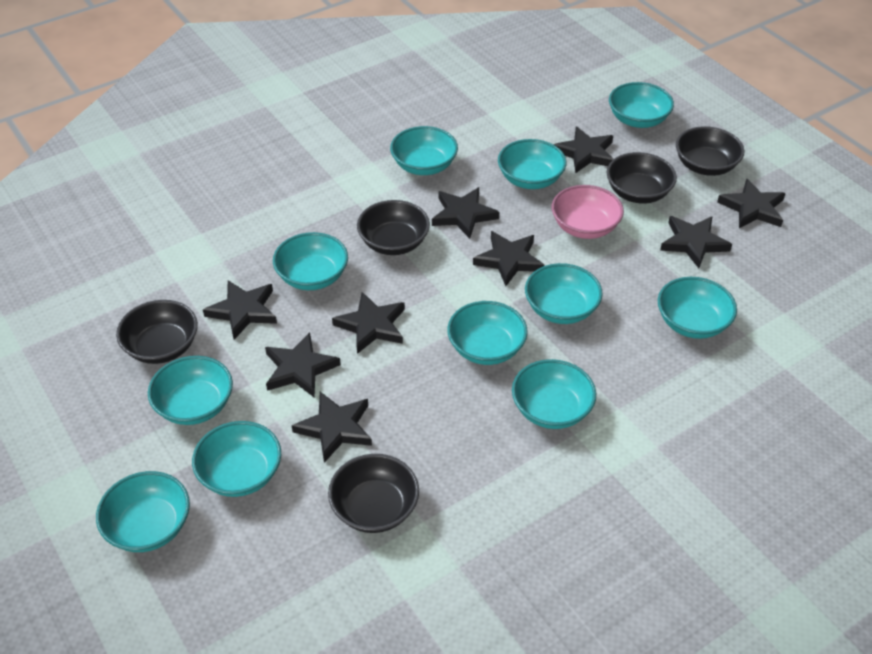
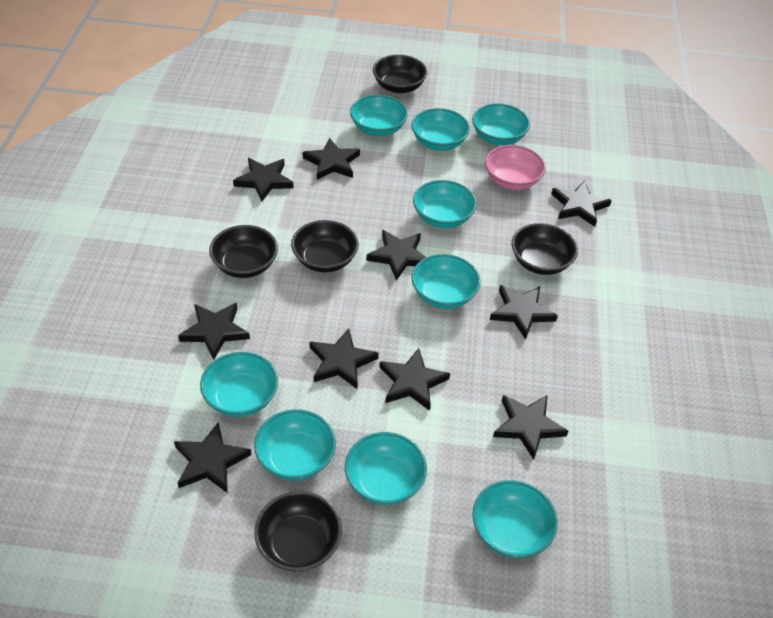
black star: [203,280,277,340] [265,332,341,397] [292,392,372,463] [332,292,405,354] [432,187,499,239] [473,231,545,286] [553,126,613,173] [660,216,732,268] [717,178,786,228] = 9 -> [174,423,251,493] [178,303,250,360] [233,158,294,201] [303,138,360,180] [309,328,379,389] [366,230,426,281] [379,348,450,411] [490,285,558,339] [493,395,568,460] [551,180,612,227] = 10
turquoise bowl: [96,471,190,552] [148,356,233,425] [192,421,281,497] [273,232,348,290] [390,126,458,175] [447,301,528,365] [498,139,567,189] [512,359,596,429] [525,263,603,324] [609,82,674,128] [658,277,737,339] = 11 -> [200,352,278,417] [254,409,336,481] [345,432,427,505] [350,95,408,136] [411,108,470,151] [411,254,481,309] [413,180,477,228] [472,103,530,145] [472,480,558,558] = 9

